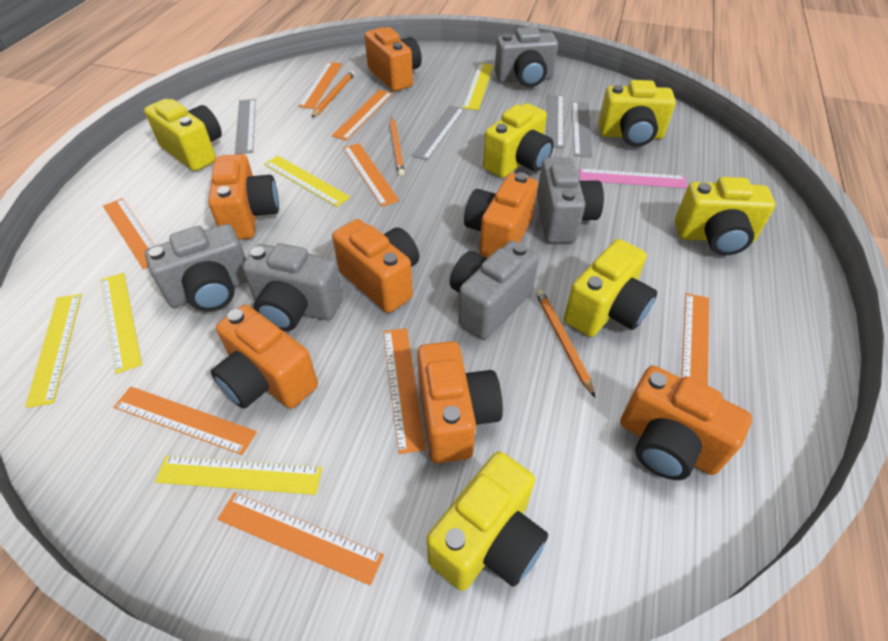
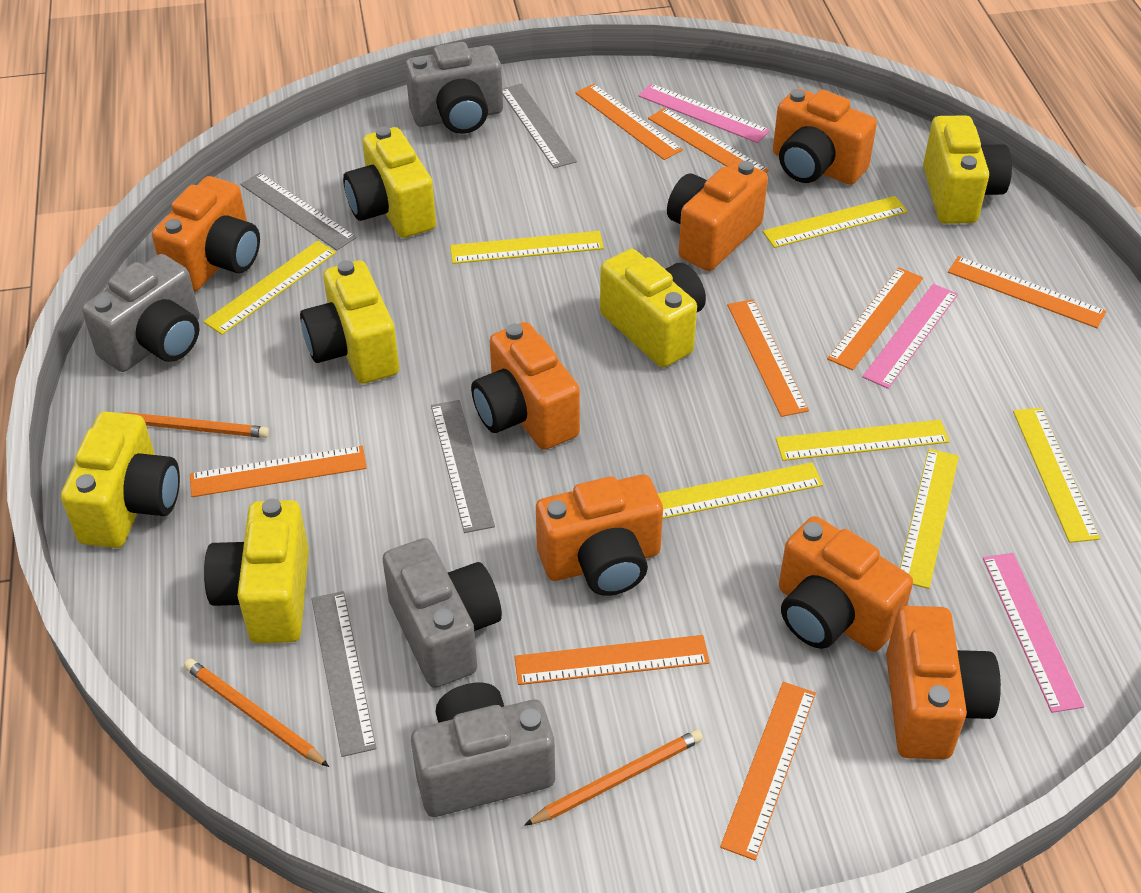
grey camera: [145,224,247,311] [242,243,343,331] [450,241,539,339] [495,27,558,87] [537,157,604,243] = 5 -> [82,254,199,372] [383,538,502,688] [405,42,503,134] [411,683,555,817] = 4
pink ruler: [579,169,688,188] = 1 -> [638,84,770,143] [862,284,958,389] [983,553,1084,713] = 3
yellow ruler: [25,294,81,408] [101,273,142,374] [155,456,322,495] [264,156,350,207] [463,63,494,110] = 5 -> [203,241,336,335] [450,231,604,264] [658,462,823,519] [763,196,908,248] [776,420,950,461] [900,449,959,589] [1013,408,1100,543] = 7

